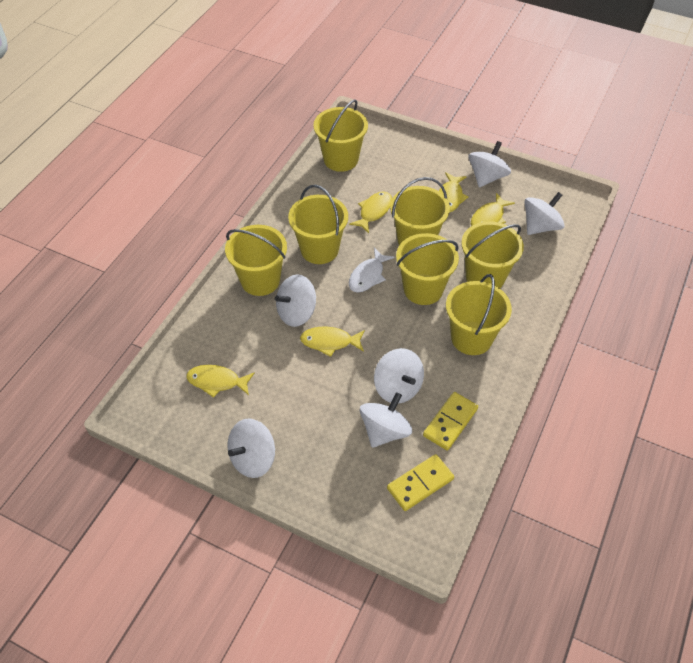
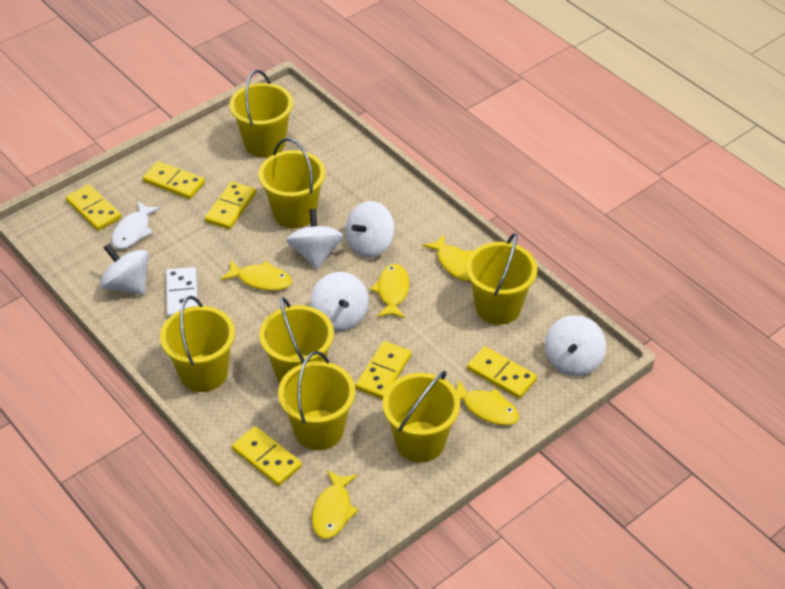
white domino: none = 0 -> [166,267,198,318] = 1
white spinning top: [227,418,275,478] [275,274,316,327] [360,392,412,448] [374,348,424,404] [468,141,511,188] [524,192,565,235] = 6 -> [100,244,149,295] [286,209,343,269] [310,272,369,331] [345,201,395,258] [545,315,606,376] = 5
yellow domino: [387,454,454,511] [423,392,478,450] = 2 -> [66,184,121,231] [143,161,205,199] [205,181,256,229] [232,426,302,486] [355,341,411,399] [467,346,537,399] = 6

